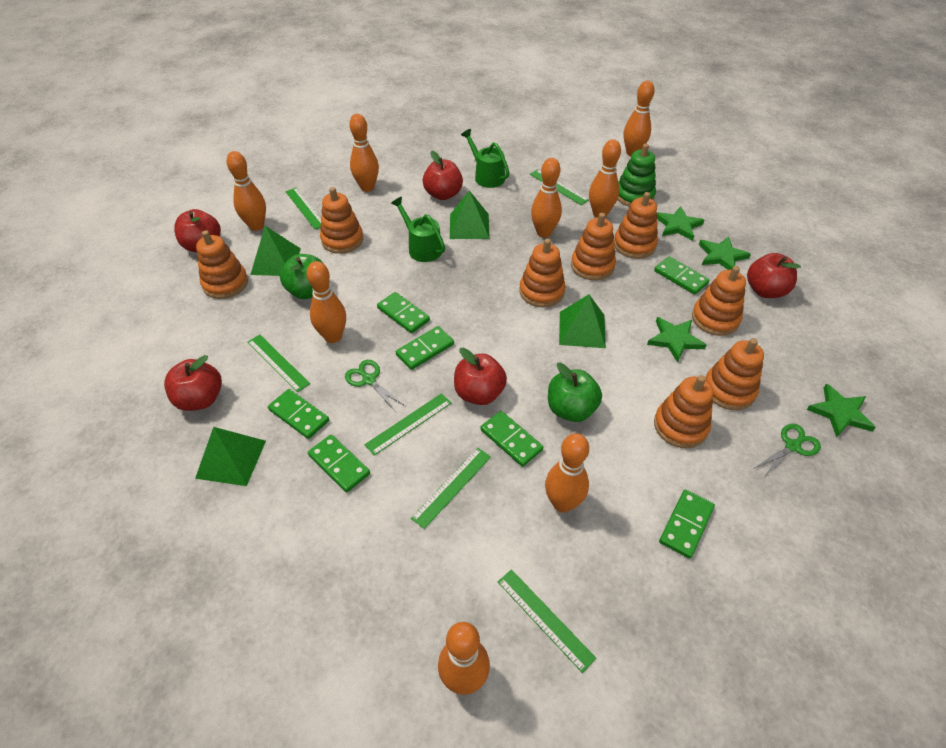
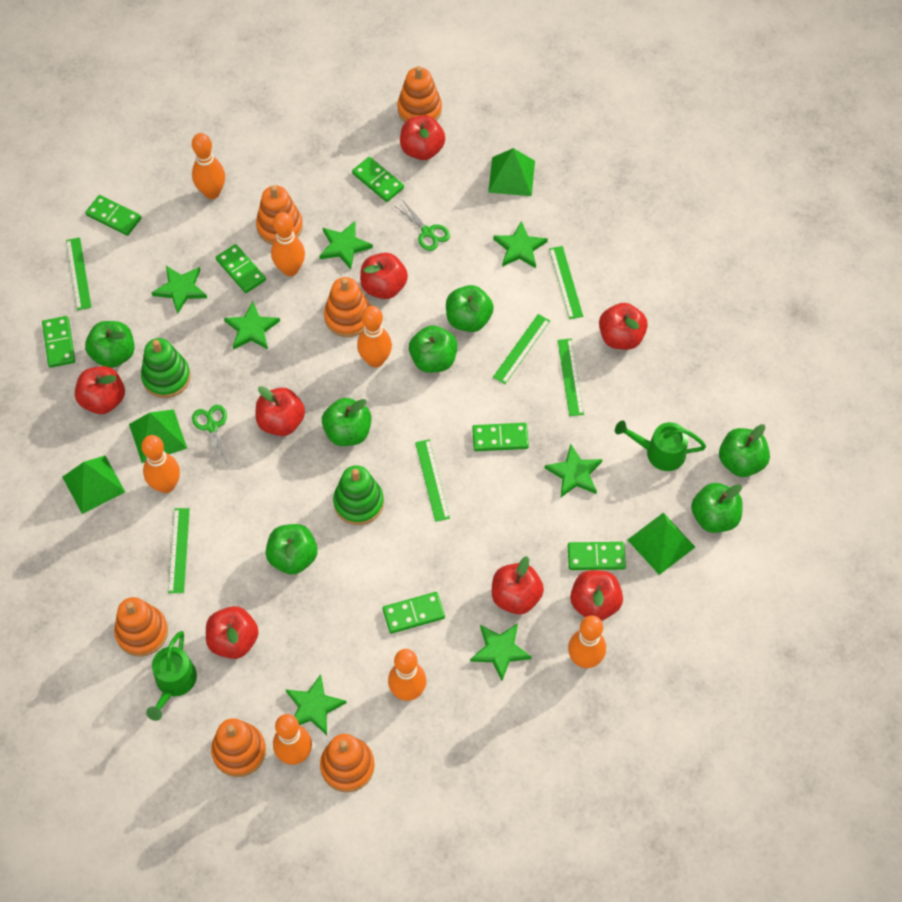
green apple: [280,254,324,299] [548,362,602,422] = 2 -> [85,321,135,368] [266,524,318,575] [322,398,372,446] [409,325,458,373] [446,285,494,332] [691,483,743,533] [719,424,770,477] = 7
green stacking toy: [617,144,656,207] = 1 -> [141,338,191,398] [333,465,384,525] = 2
green star: [647,317,706,363] [657,206,704,241] [699,237,751,270] [807,383,876,438] = 4 -> [151,266,207,314] [224,301,280,350] [286,674,347,735] [319,221,373,270] [470,623,532,681] [493,221,548,268] [545,444,603,497] = 7
orange bowling pin: [227,151,266,231] [306,261,346,343] [349,114,379,192] [438,622,490,695] [531,158,562,238] [545,433,589,513] [589,139,621,218] [624,81,655,156] = 8 -> [141,435,180,493] [192,133,225,199] [271,212,305,276] [273,714,312,765] [357,306,392,367] [388,649,426,701] [568,615,606,668] = 7
orange stacking toy: [196,230,248,299] [320,187,364,254] [519,239,566,307] [571,213,616,280] [614,192,658,259] [654,375,713,448] [692,266,746,336] [705,338,764,410] = 8 -> [114,597,168,657] [211,718,266,777] [256,185,303,245] [320,734,375,792] [324,277,370,337] [397,66,442,122] = 6
red apple: [164,355,222,411] [174,209,221,252] [423,151,463,200] [454,348,507,405] [747,253,801,298] = 5 -> [75,366,125,414] [206,606,259,659] [256,386,305,436] [360,253,408,299] [400,115,445,160] [492,556,544,614] [570,570,623,621] [599,303,648,350] = 8

